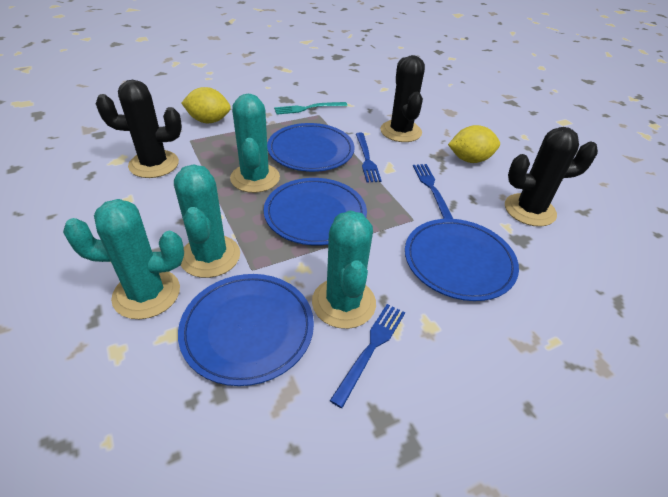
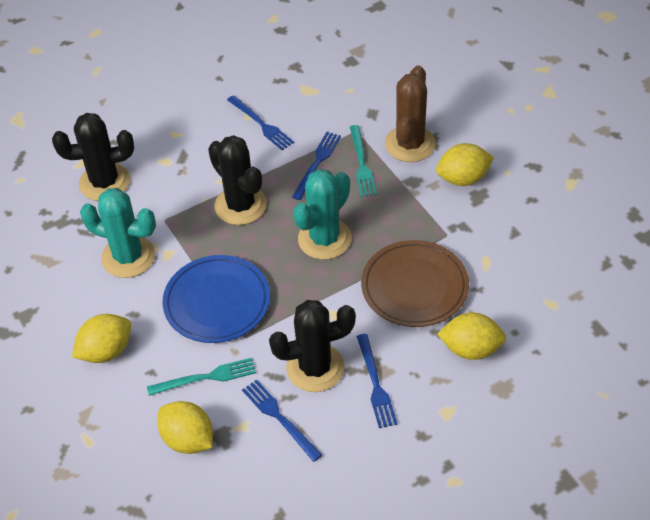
blue fork: [330,304,405,408] [356,133,382,183] [413,164,453,219] = 3 -> [227,95,294,150] [242,380,322,462] [292,132,341,200] [356,334,397,428] = 4
blue plate: [178,274,314,386] [264,178,367,245] [267,123,355,172] [405,219,519,301] = 4 -> [163,255,270,343] = 1
brown cactus: none = 0 -> [385,66,436,162] = 1
brown plate: none = 0 -> [361,240,469,327] = 1
turquoise cactus: [63,199,184,319] [174,164,240,278] [230,94,280,193] [312,210,376,329] = 4 -> [80,188,156,278] [293,169,352,260] = 2
turquoise fork: [274,102,347,115] = 1 -> [147,358,256,396] [350,125,377,197] = 2
yellow lemon: [182,87,231,123] [448,125,500,163] = 2 -> [72,314,131,363] [157,401,213,454] [436,143,494,186] [437,313,506,360] = 4

